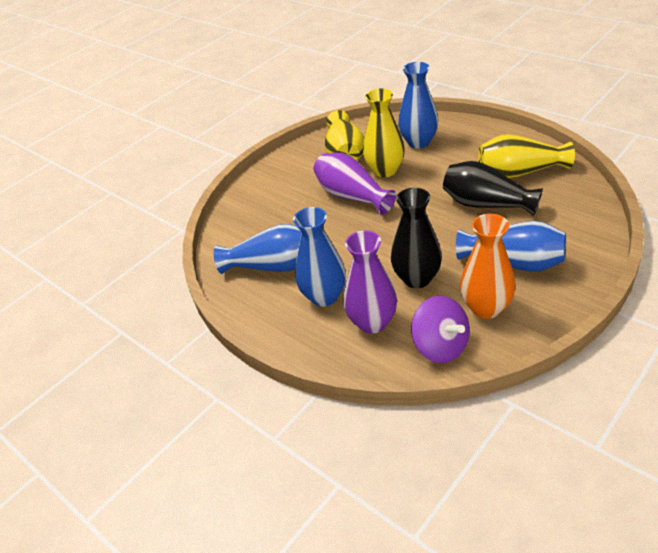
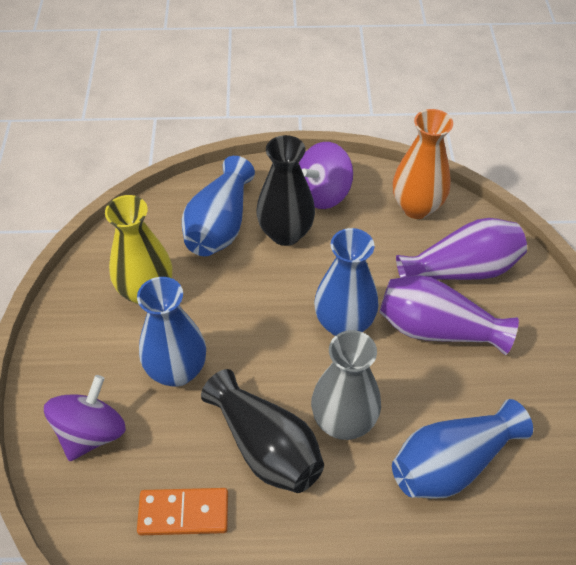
grey vase: none = 0 -> [311,330,381,440] = 1
orange domino: none = 0 -> [137,488,228,535] = 1
purple spinning top: [411,296,470,363] = 1 -> [44,375,126,461] [299,142,353,209] = 2
yellow vase: [325,110,364,161] [363,88,405,177] [478,134,575,178] = 3 -> [105,195,172,305] = 1

